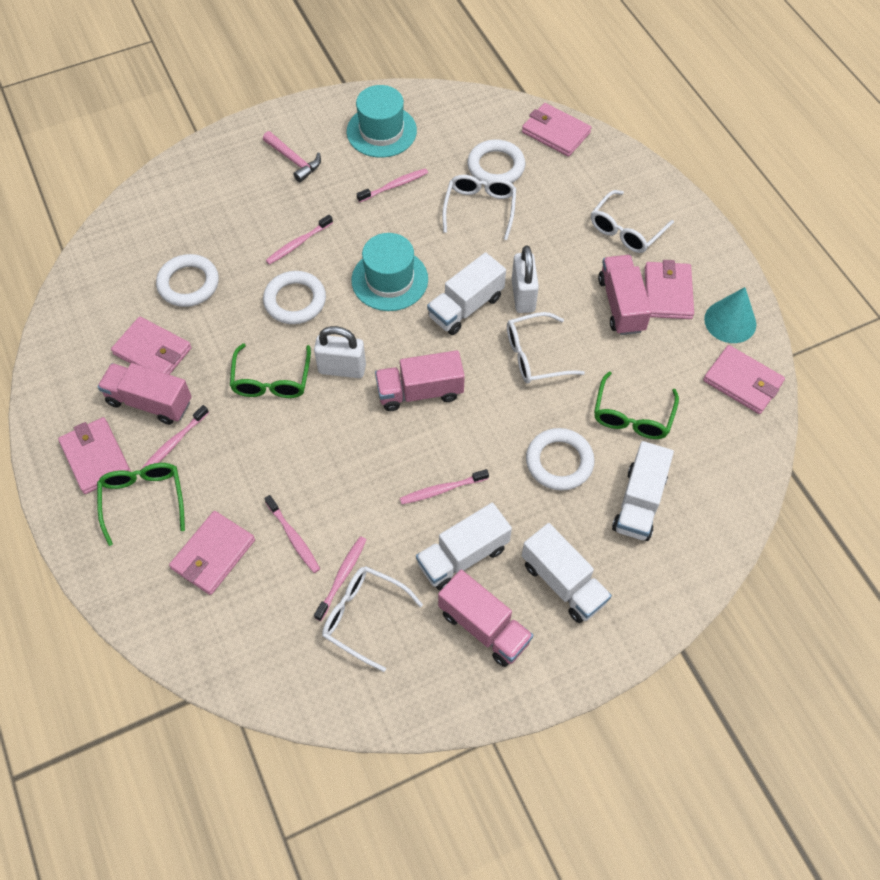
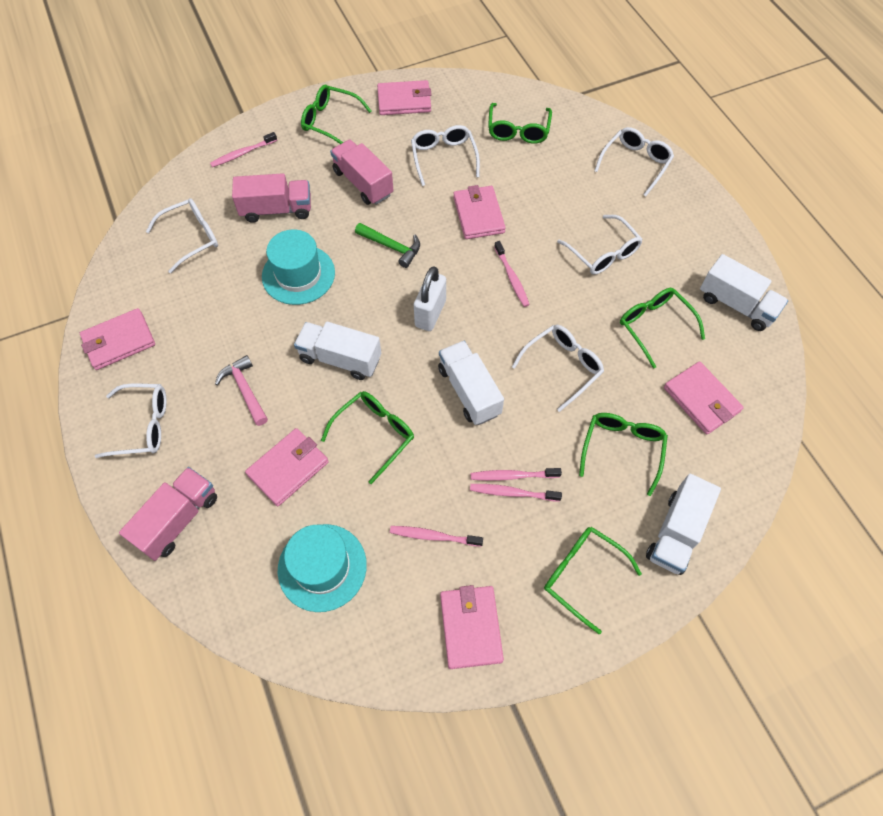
green glasses: [97,463,185,546] [230,343,311,398] [594,371,679,439] = 3 -> [301,85,371,144] [321,391,414,484] [488,103,552,144] [544,527,642,634] [579,413,668,496] [620,288,705,369] = 6
green hammer: none = 0 -> [355,223,420,268] = 1
pink toothbrush: [140,405,209,471] [264,495,320,573] [266,215,333,265] [314,536,366,621] [357,168,428,202] [400,469,489,504] = 6 -> [210,132,277,167] [390,526,483,547] [470,484,562,502] [471,468,562,481] [494,241,530,307] = 5
pink truck: [97,363,192,425] [375,350,465,411] [438,570,533,667] [598,255,652,335] = 4 -> [119,467,217,561] [232,173,311,223] [330,140,393,205] = 3
turquoise cone: [704,287,756,343] = 1 -> none = 0
white glasses: [322,566,423,672] [442,175,516,240] [507,312,585,383] [591,190,674,253] = 4 -> [94,384,167,458] [146,198,218,273] [411,125,480,186] [512,325,604,412] [557,215,643,275] [594,127,674,196] = 6
white padlock: [314,326,366,378] [512,246,539,313] = 2 -> [414,266,446,331] = 1
white ring: [156,254,219,307] [263,271,326,324] [467,140,525,183] [526,428,595,491] = 4 -> none = 0

